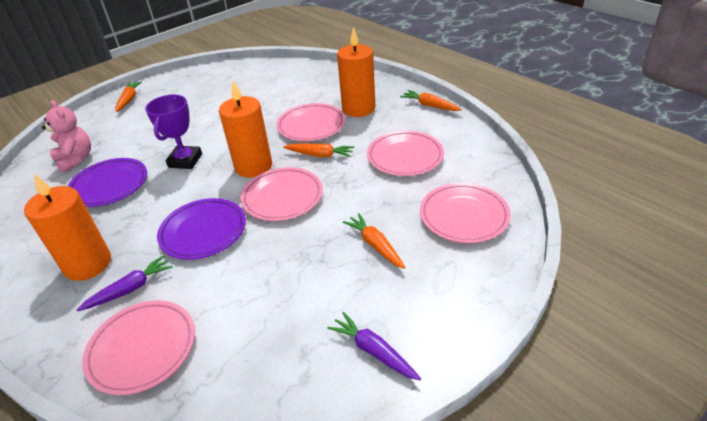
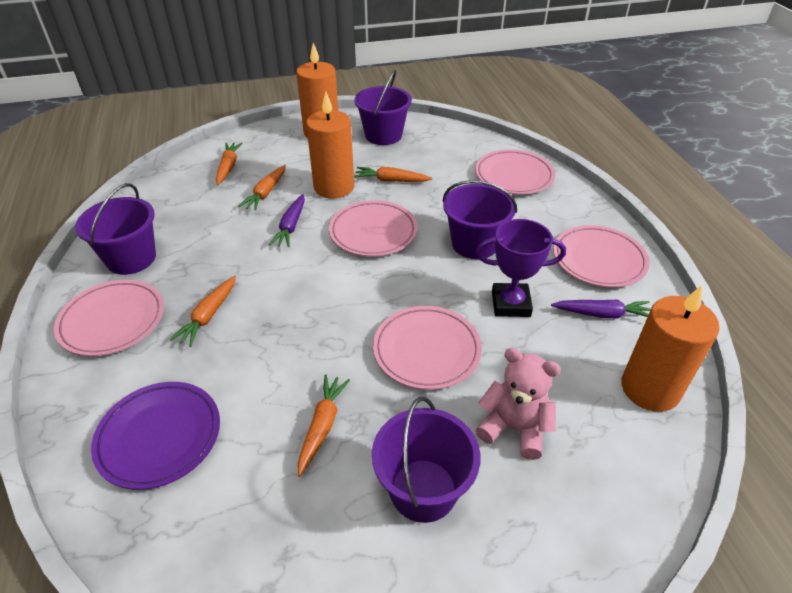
orange carrot: [115,81,142,112] [283,144,355,157] [343,213,406,269] [400,90,462,111] = 4 -> [170,275,236,347] [216,143,243,185] [238,165,286,211] [298,375,350,477] [354,167,432,182] = 5
purple bucket: none = 0 -> [75,183,156,275] [354,70,412,145] [372,397,480,523] [443,180,517,259] = 4
purple plate: [68,158,147,207] [157,198,246,260] = 2 -> [91,382,220,490] = 1

